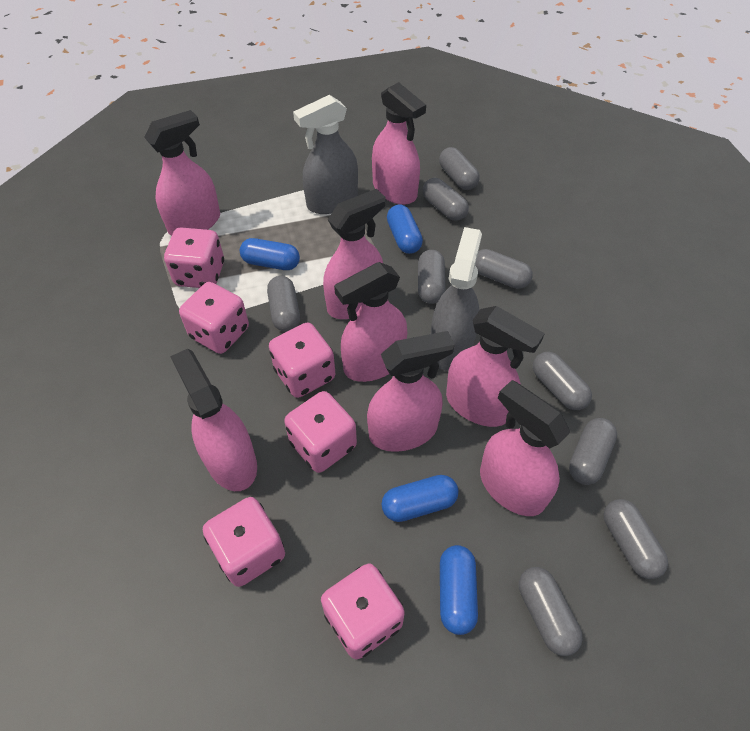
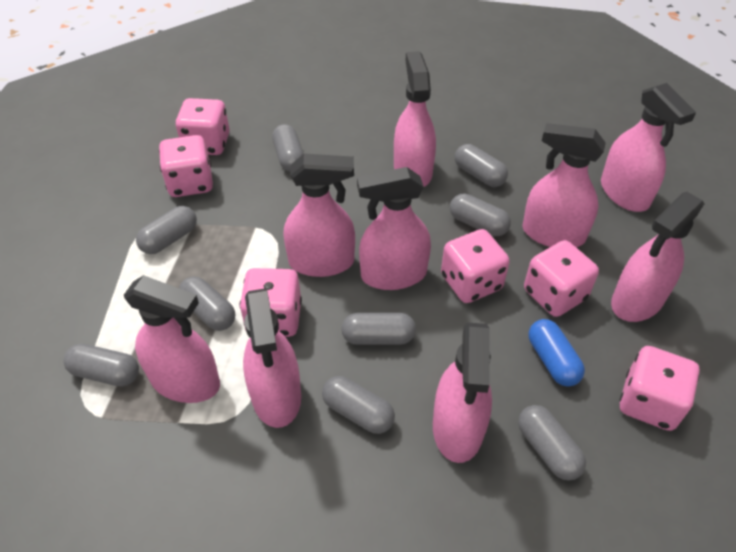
blue capsule: [240,238,300,270] [381,475,459,522] [387,204,423,254] [440,545,478,635] = 4 -> [529,319,585,387] = 1
grey spray bottle: [293,95,358,214] [431,227,482,371] = 2 -> none = 0
pink spray bottle: [144,110,220,236] [170,349,257,491] [323,189,386,319] [334,262,407,382] [367,331,454,452] [372,82,426,205] [446,306,545,427] [480,380,570,516] = 8 -> [124,275,220,403] [243,288,301,428] [284,154,355,277] [357,167,431,290] [394,51,436,187] [433,322,492,463] [523,123,606,247] [601,83,696,212] [611,192,705,322] = 9

